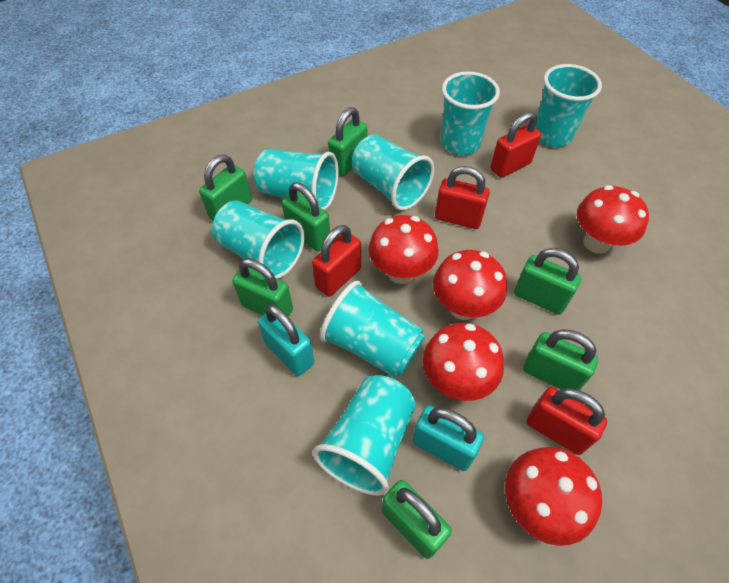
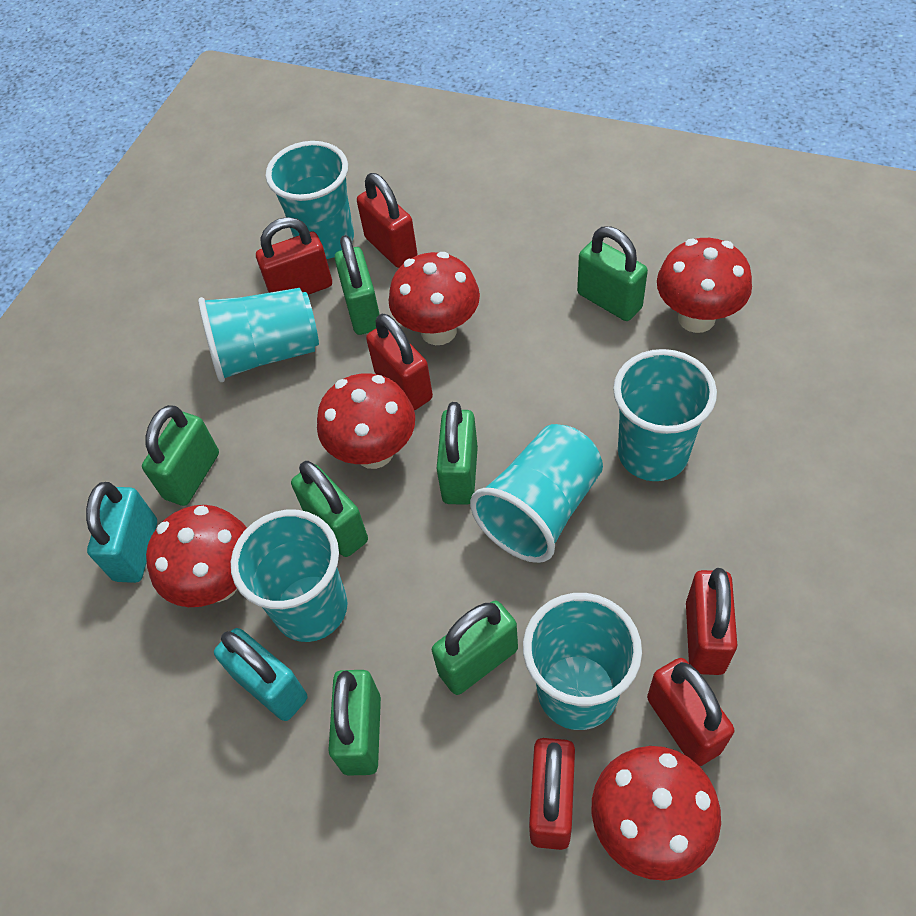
red padlock: [312,225,361,297] [435,166,490,229] [490,112,541,178] [527,387,607,455] = 4 -> [256,217,332,295] [357,173,417,268] [366,314,433,410] [529,738,575,850] [647,658,734,766] [686,568,737,675] = 6
turquoise cup: [212,200,305,279] [254,149,339,210] [313,375,416,496] [320,281,425,377] [352,135,434,210] [441,71,500,155] [535,64,602,147] = 7 -> [198,288,319,382] [231,510,348,642] [266,141,354,259] [470,424,603,563] [523,593,642,730] [613,349,717,481] = 6

